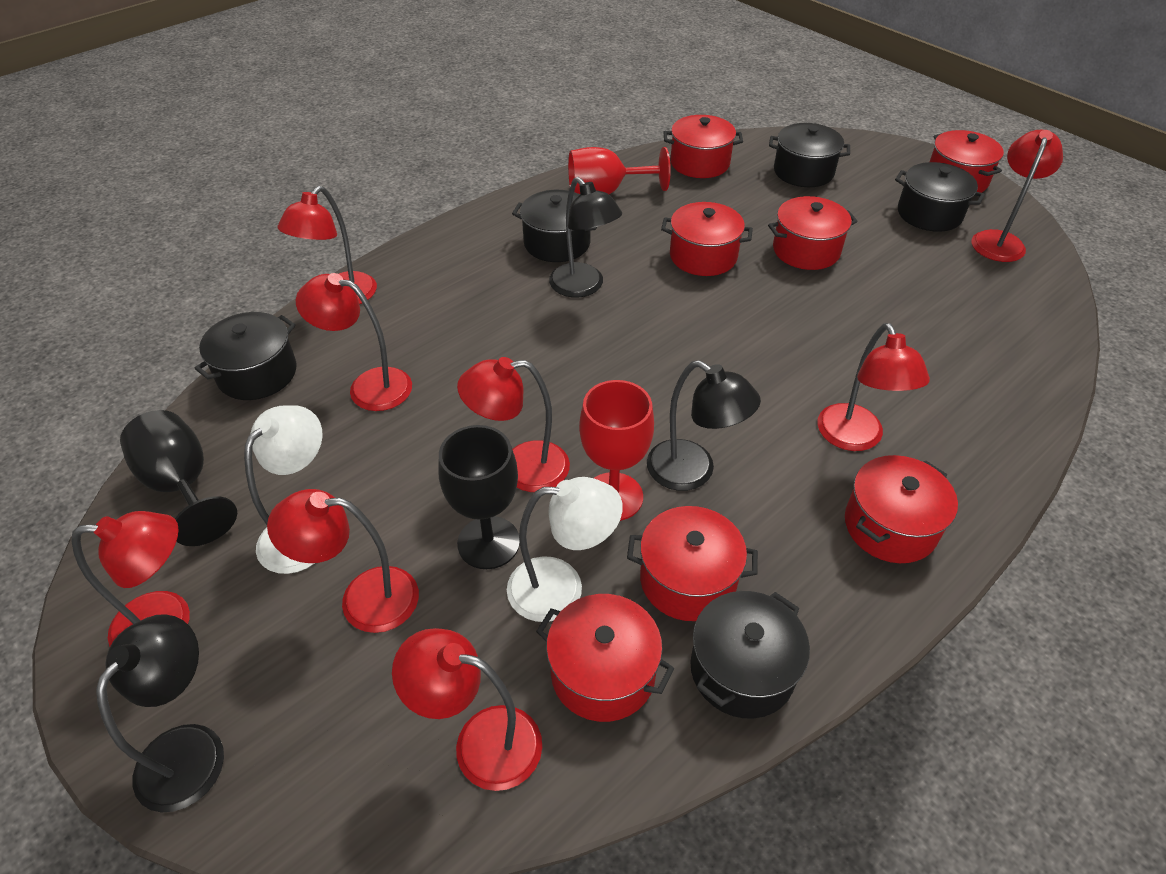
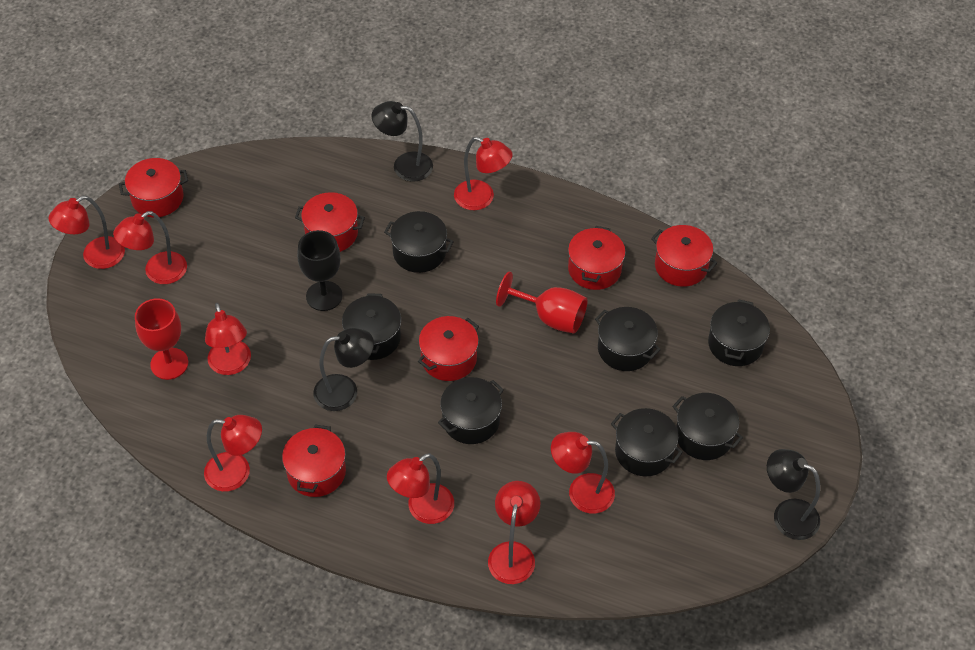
black goblet: [120,410,237,546] [438,425,520,569] = 2 -> [297,230,343,311] = 1
black pot: [194,312,297,400] [512,190,597,262] [690,591,810,719] [769,123,850,187] [895,162,985,232] = 5 -> [342,293,401,360] [384,211,454,273] [438,377,504,444] [595,307,661,371] [611,408,683,476] [672,393,743,460] [708,299,770,366] = 7
red pot: [536,594,674,722] [627,506,758,621] [661,202,753,276] [664,115,743,178] [768,196,858,270] [845,455,958,563] [929,130,1004,193] = 7 -> [119,158,188,217] [282,424,346,497] [295,192,365,252] [418,316,479,381] [568,226,625,290] [651,225,717,287] = 6
white lamp: [244,406,323,574] [507,477,623,622] = 2 -> none = 0

